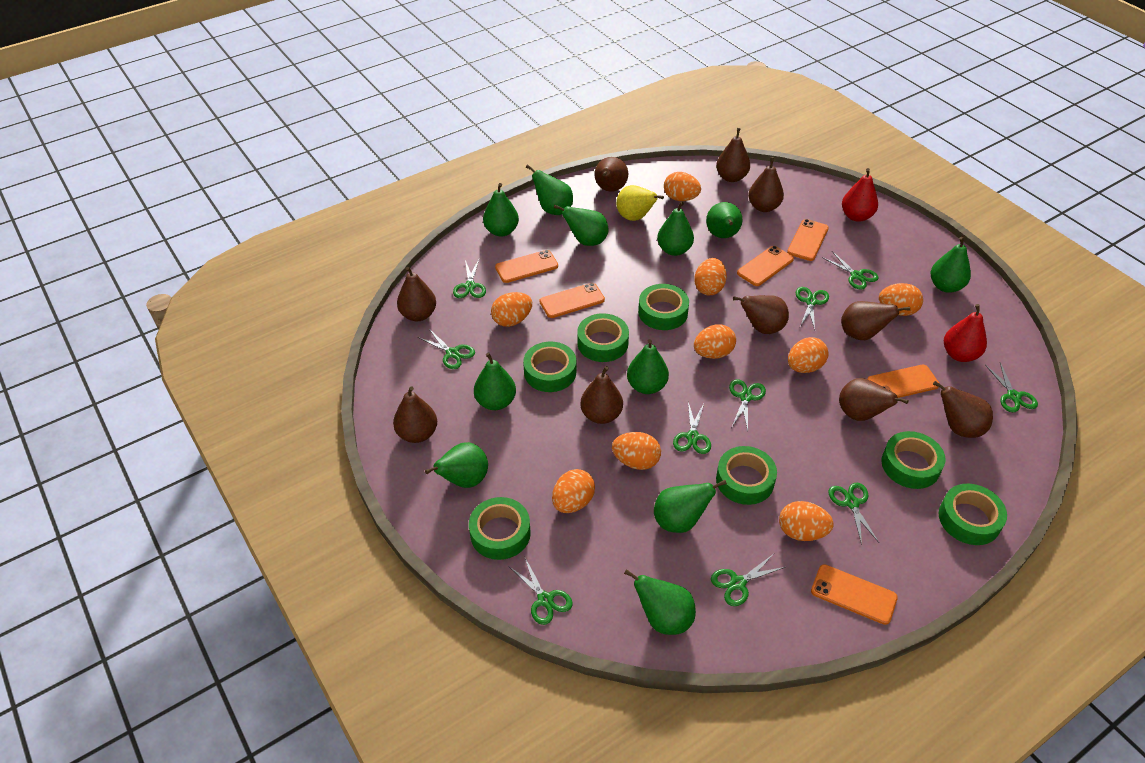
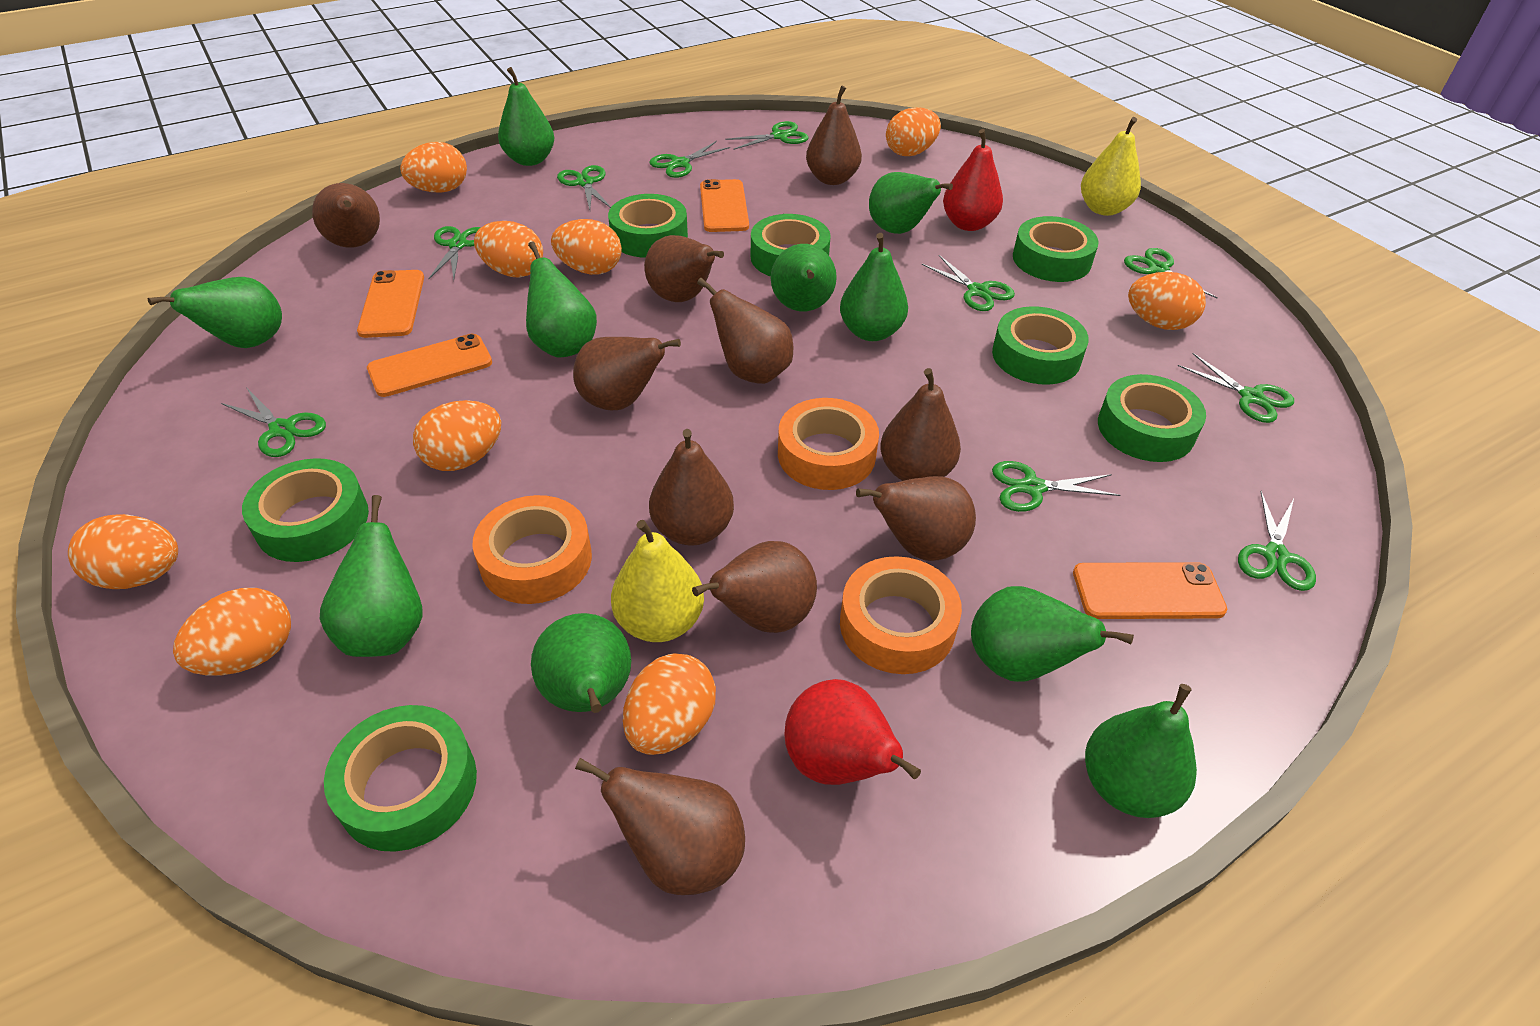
green pear: [425,442,488,488] [474,352,516,410] [483,183,519,237] [526,164,573,215] [554,205,608,246] [624,569,696,635] [627,339,669,394] [654,480,727,533] [657,202,694,256] [706,202,742,238] [931,237,971,293] = 11 -> [148,277,282,348] [320,495,423,657] [498,67,554,166] [526,242,597,358] [531,613,631,713] [771,244,837,311] [840,233,908,341] [869,172,953,234] [971,586,1134,682] [1085,684,1197,818] = 10
orange phone: [495,250,558,283] [539,283,605,318] [737,246,794,286] [787,219,829,261] [811,564,898,625] [868,365,940,398] = 6 -> [357,270,424,338] [367,334,492,397] [700,179,749,232] [1073,562,1227,619] = 4
orange tape: none = 0 -> [472,495,592,604] [778,398,879,490] [840,556,962,674] = 3
yellow pear: [616,185,664,221] = 1 -> [611,520,704,642] [1081,117,1141,216] = 2

